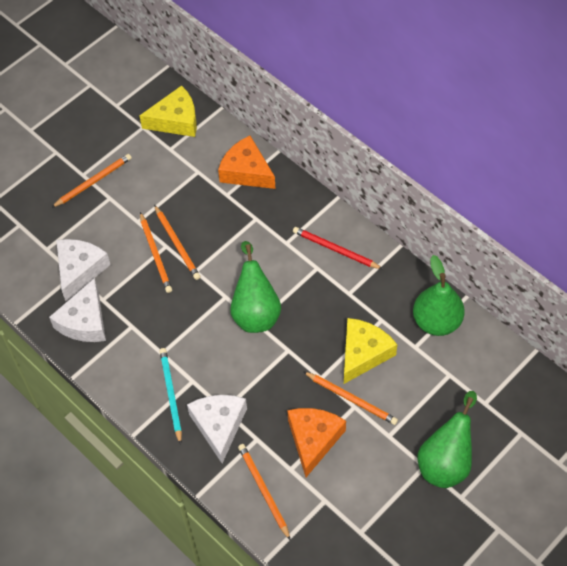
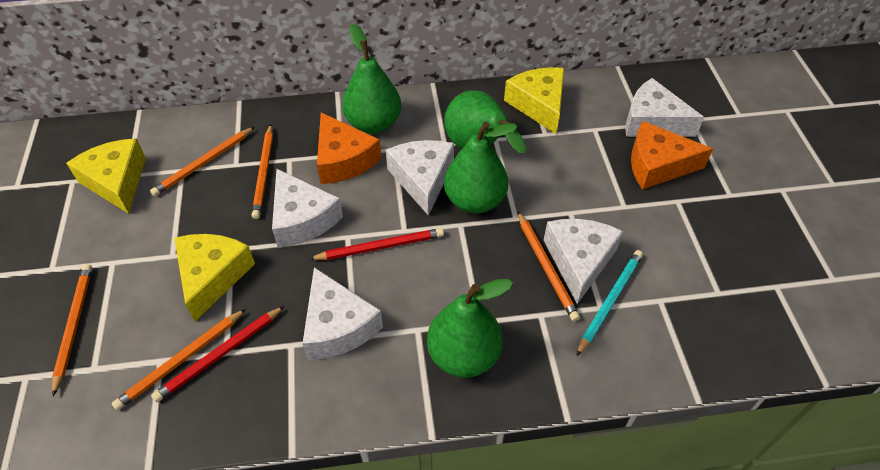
green pear: [230,241,281,333] [413,255,465,336] [417,391,477,488] = 3 -> [342,24,401,133] [427,279,513,378] [444,90,526,154] [444,122,518,213] = 4
red pencil: [293,227,383,269] = 1 -> [151,306,285,403] [309,228,444,260] = 2
white cheese: [49,278,106,342] [56,239,111,301] [187,395,247,464] = 3 -> [272,169,343,248] [303,267,383,360] [386,140,454,216] [544,219,623,304] [625,78,704,137] = 5
yellow cheese: [139,85,197,137] [344,318,397,384] = 2 -> [66,138,146,214] [174,234,255,321] [504,67,564,134] = 3

